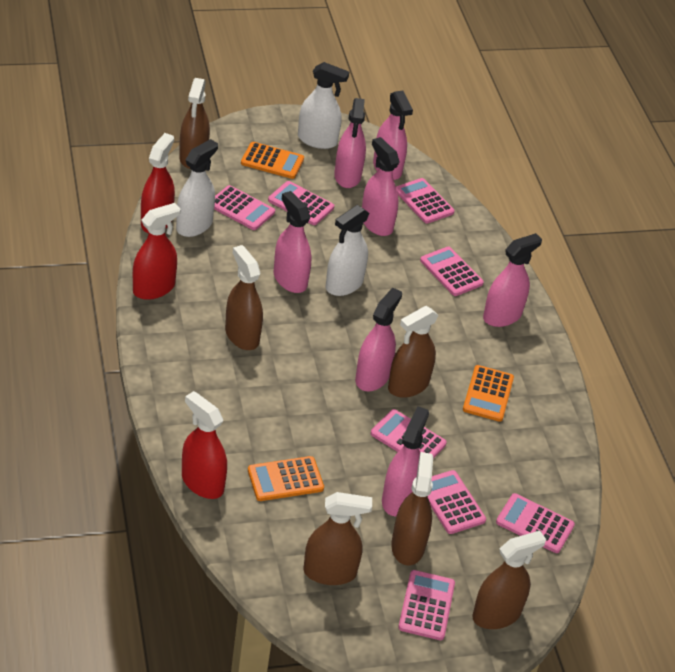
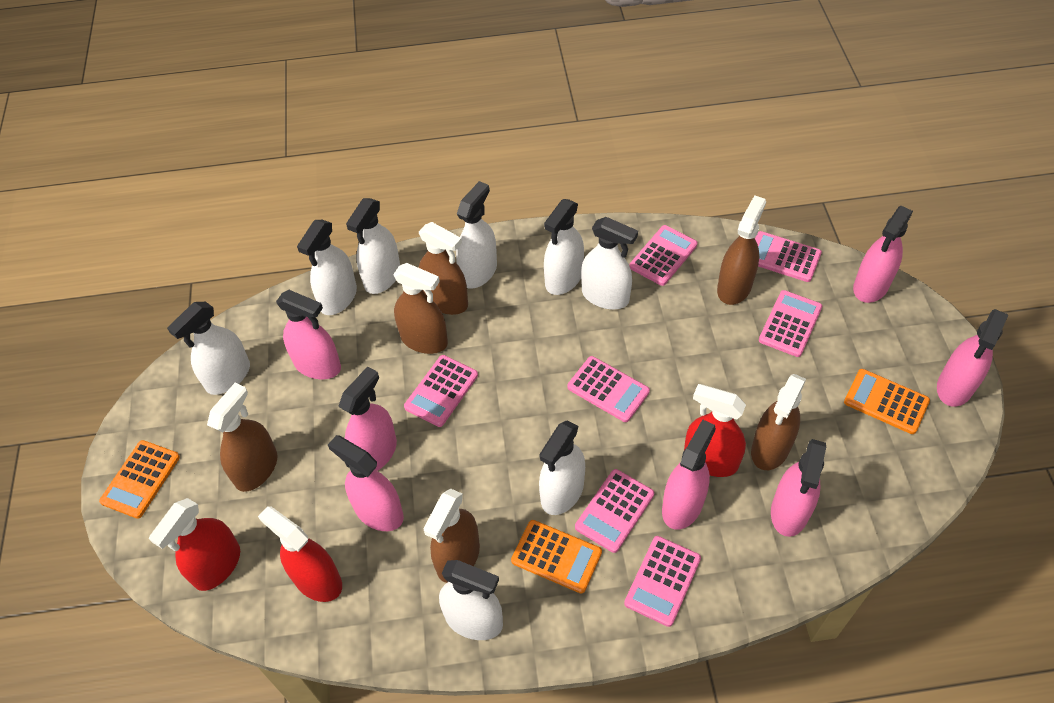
pink calculator: [214,185,275,230] [268,181,334,225] [371,409,447,459] [396,178,455,224] [398,570,455,640] [420,247,484,296] [428,470,486,534] [496,493,575,553] = 8 -> [404,355,478,427] [567,356,650,422] [575,469,654,553] [624,536,701,627] [629,225,697,286] [755,231,822,282] [759,290,822,357] = 7
white spray bottle: [176,139,218,237] [298,62,349,149] [326,205,369,296] = 3 -> [167,302,250,395] [297,220,357,315] [346,198,400,294] [439,560,503,640] [456,181,497,289] [539,420,585,515] [544,199,584,295] [581,217,638,309] = 8

